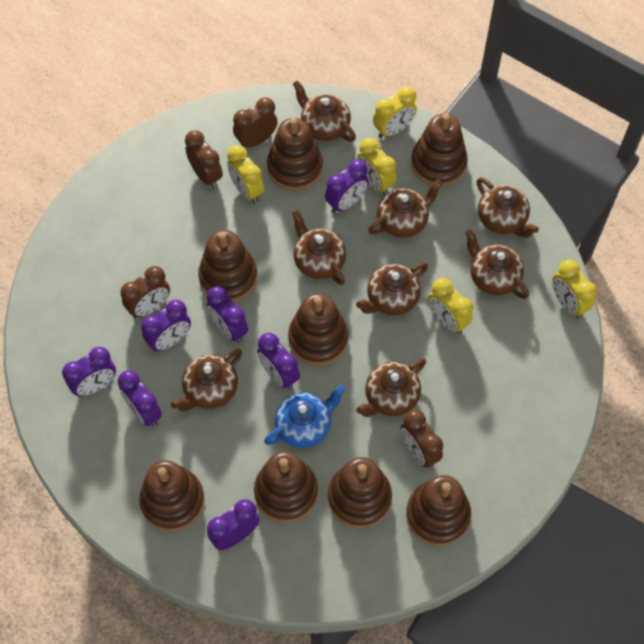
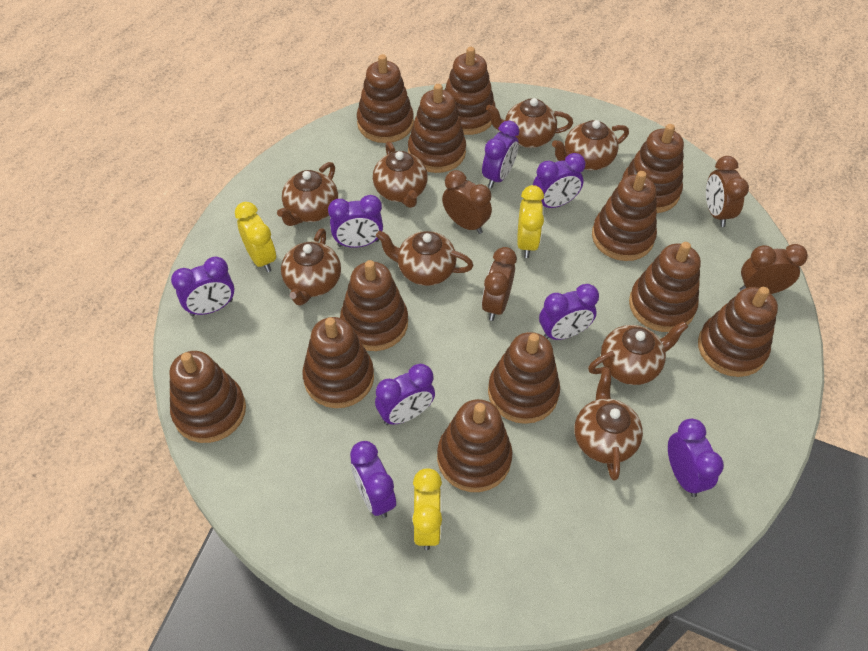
blue teapot: [264,385,346,448] = 1 -> none = 0
brown stacking toy: [139,460,205,532] [198,230,258,302] [254,451,318,523] [267,118,323,191] [288,293,348,366] [328,457,392,529] [406,475,471,546] [411,114,468,187] = 8 -> [169,351,246,443] [302,317,374,408] [340,260,408,351] [357,54,414,143] [408,84,466,173] [437,399,513,492] [445,47,496,135] [488,332,560,424] [592,171,657,261] [622,124,684,213] [629,242,701,332] [698,287,778,377] = 12
purple clock: [62,347,116,396] [118,370,162,427] [141,300,191,352] [206,286,248,343] [207,499,260,550] [257,333,300,389] [325,160,369,214] = 7 -> [171,256,234,316] [328,195,383,248] [350,441,396,518] [375,364,435,425] [482,120,519,188] [533,153,585,208] [539,284,599,340] [668,419,724,497] = 8
yellow clock: [227,145,264,204] [357,138,396,195] [373,86,417,138] [428,278,473,334] [552,259,597,318] = 5 -> [235,202,276,272] [412,468,442,550] [517,185,544,258] = 3

